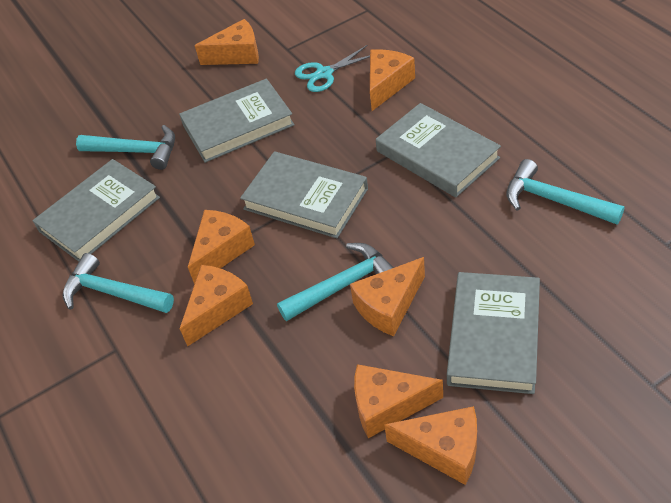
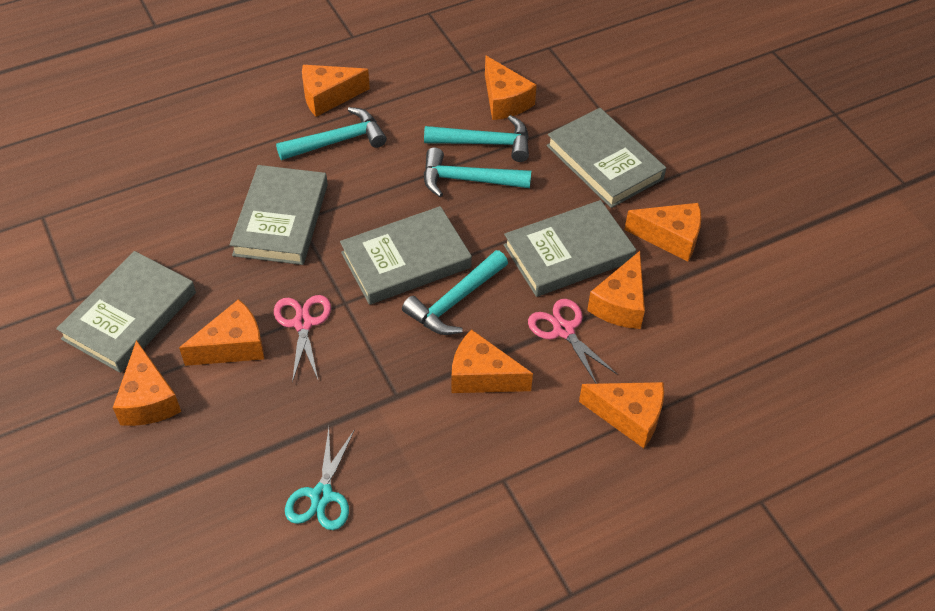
orange cheese: [180,265,253,346] [188,210,255,284] [195,19,259,65] [350,257,425,336] [354,364,443,438] [370,49,415,111] [384,406,477,485] = 7 -> [113,340,181,426] [179,299,264,366] [302,65,370,117] [451,329,533,393] [485,55,537,120] [579,382,664,448] [587,251,645,329] [624,203,701,261] = 8
pink scissors: none = 0 -> [274,295,331,382] [528,299,617,384] = 2

